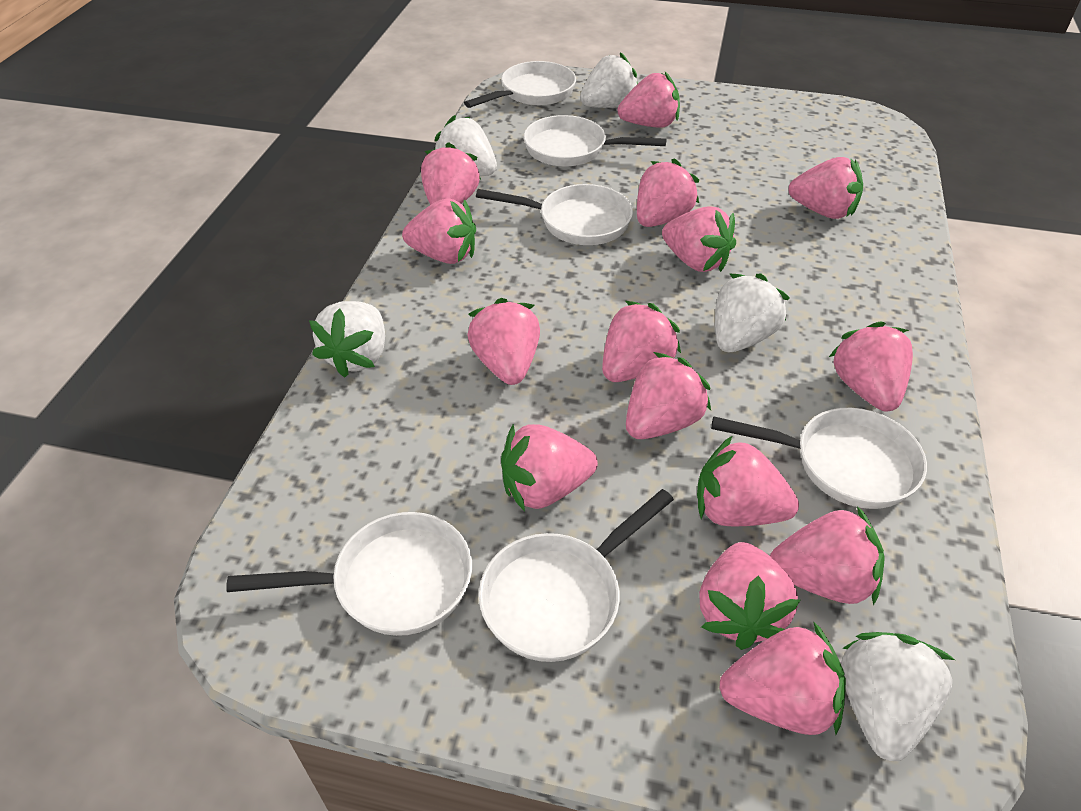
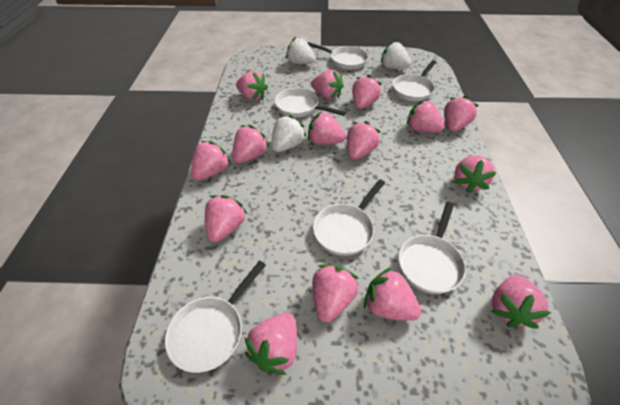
white strawberry: [309,301,385,378] [434,115,497,176] [580,52,638,108] [715,273,790,352] [841,632,955,761] = 5 -> [272,115,306,152] [286,37,316,64] [381,41,411,69] = 3

